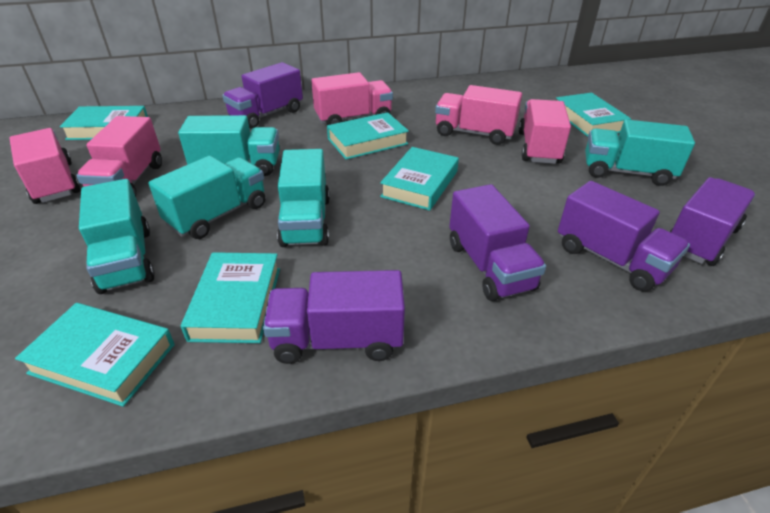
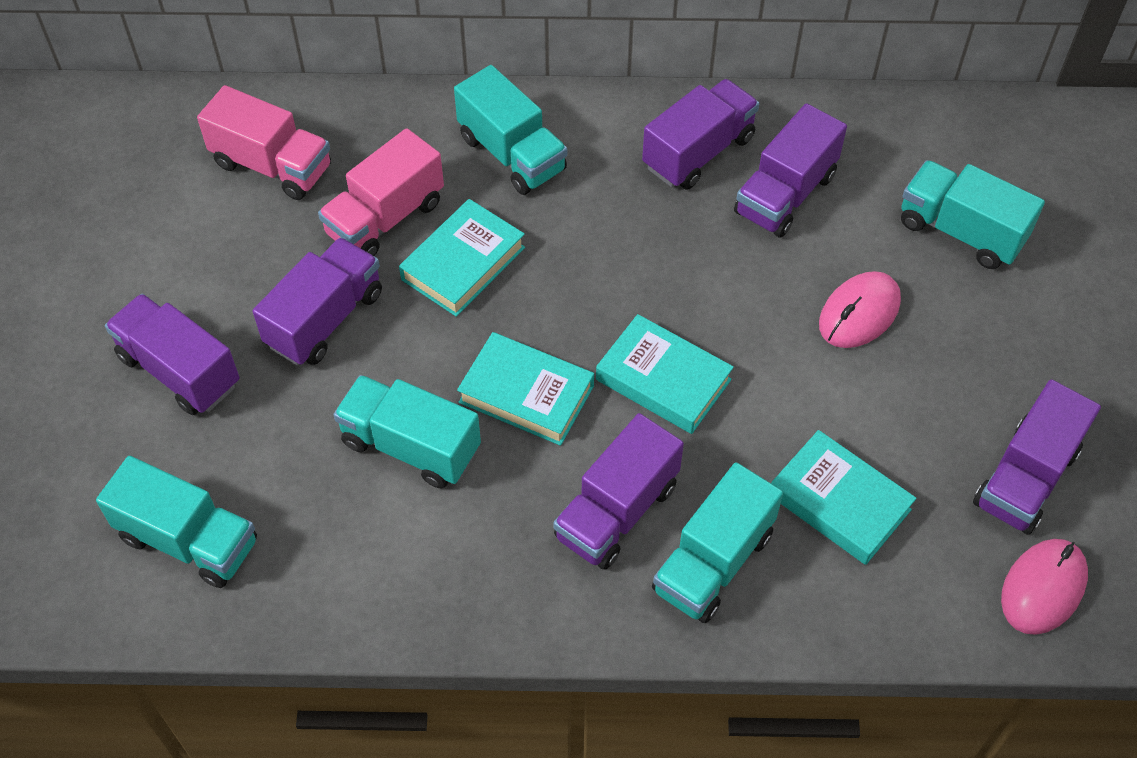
pink mouse: none = 0 -> [819,271,901,348] [1001,539,1088,635] = 2
pink truck: [9,128,80,204] [76,116,162,197] [311,72,393,125] [435,85,522,145] [518,99,571,164] = 5 -> [197,85,331,200] [318,128,444,256] = 2
purple truck: [222,62,303,129] [263,270,405,364] [449,184,546,301] [558,181,690,292] [669,177,755,266] = 5 -> [105,293,240,415] [253,237,382,365] [553,413,684,570] [642,79,759,190] [734,103,847,238] [973,379,1101,535] = 6
turquoise book: [15,303,175,407] [60,106,148,140] [181,252,280,343] [327,112,409,159] [380,147,459,211] [556,92,631,137] = 6 -> [399,199,525,317] [457,332,594,446] [596,314,734,434] [771,430,917,565] = 4

